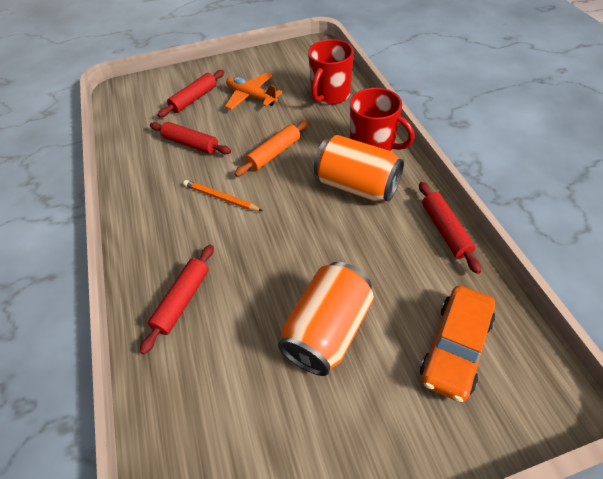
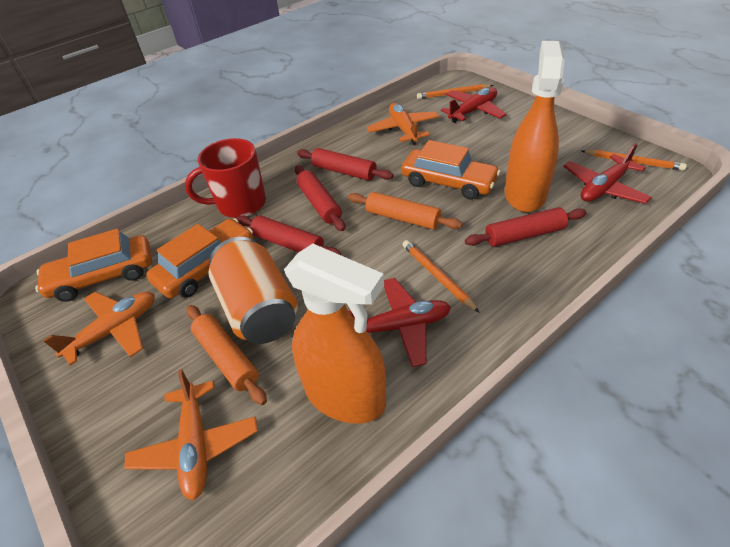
orange can: [278,262,374,376] [314,135,404,202] = 2 -> [209,237,298,344] = 1
orange car: [420,286,495,402] = 1 -> [35,229,152,302] [146,218,253,298] [401,140,501,200] = 3
orange pencil: [183,180,263,211] = 1 -> [402,240,480,313] [417,84,493,99] [581,150,687,171] = 3
orange plane: [225,73,283,110] = 1 -> [43,292,155,366] [124,369,258,500] [367,103,439,145] = 3
orange rolling pin: [235,120,309,176] = 1 -> [187,305,267,405] [348,192,462,230] = 2
orange spray bottle: none = 0 -> [284,244,386,424] [505,41,565,212] = 2
red mug: [308,39,354,105] [350,88,415,151] = 2 -> [185,138,266,218] = 1
red plane: none = 0 -> [349,278,451,367] [441,88,507,123] [563,143,652,204] = 3

